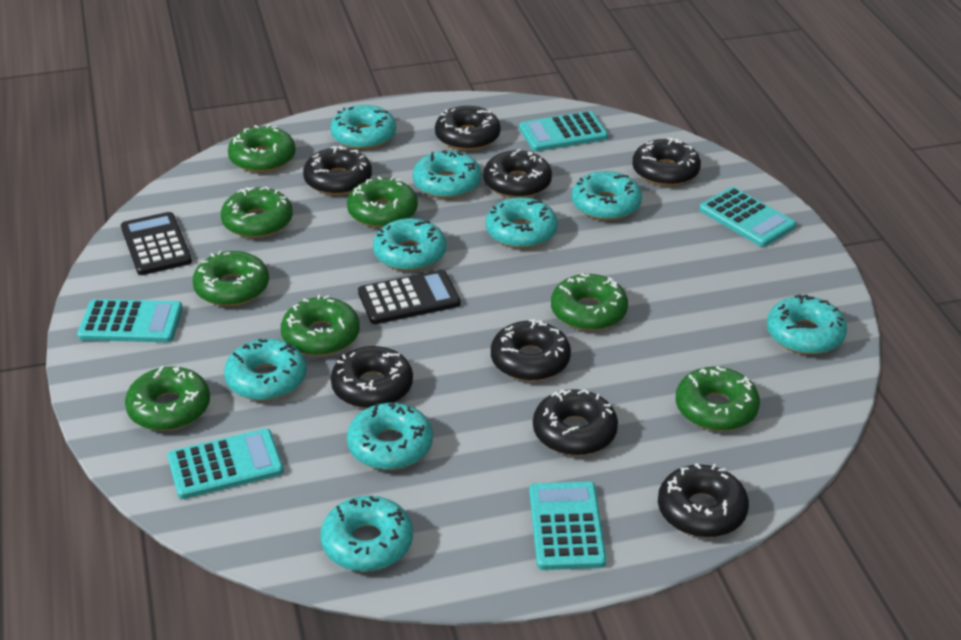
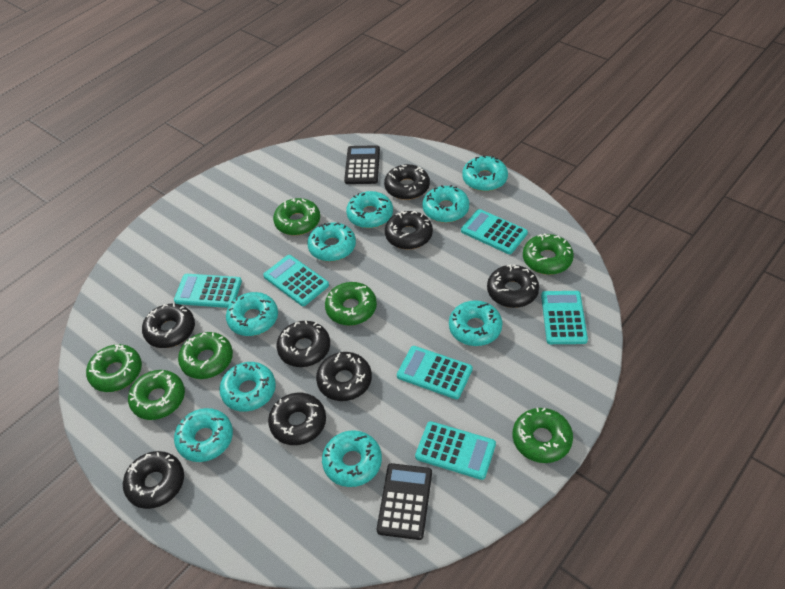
green donut: [125,366,210,431] [192,251,269,306] [221,187,293,238] [228,124,295,173] [281,295,360,356] [347,177,418,228] [551,273,628,331] [676,366,760,431] = 8 -> [86,344,142,392] [128,370,185,420] [178,332,233,379] [273,198,320,235] [325,282,377,326] [513,408,573,463] [523,233,574,275] = 7
turquoise calculator: [77,299,183,342] [167,429,284,499] [519,111,608,151] [529,481,606,570] [699,187,796,247] = 5 -> [174,274,242,308] [263,255,329,306] [397,346,473,399] [415,421,496,480] [461,209,528,254] [541,291,588,344] = 6

